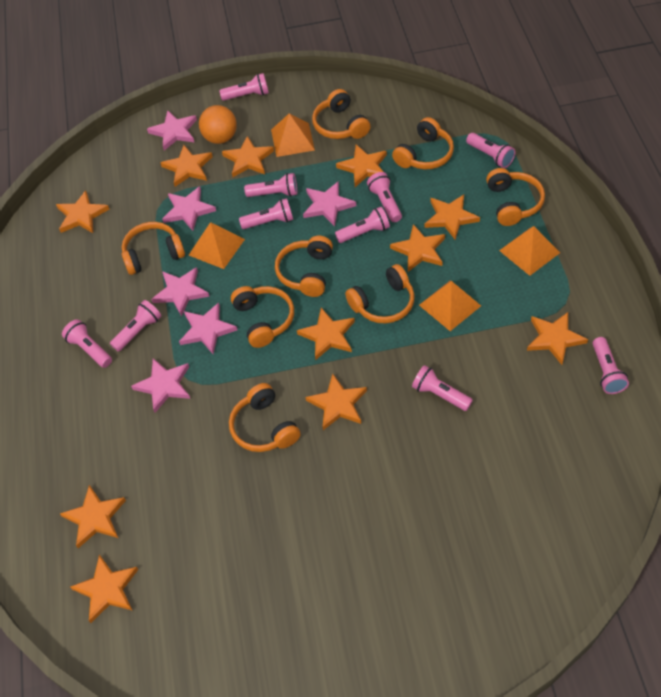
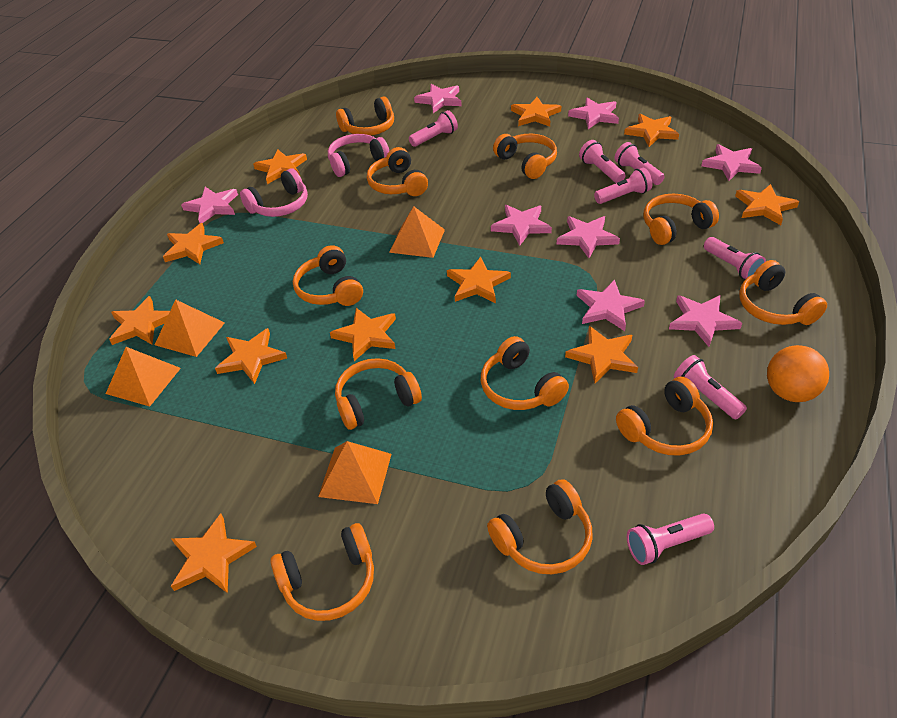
orange headphones: [122,222,185,275] [229,383,300,452] [231,286,294,348] [275,236,333,297] [312,89,370,139] [345,264,415,324] [392,117,454,169] [486,168,545,226] = 8 -> [270,523,374,621] [293,245,363,306] [335,358,422,430] [336,97,394,136] [367,147,428,196] [481,336,569,410] [487,479,593,574] [493,134,557,179] [616,377,713,456] [643,194,719,245] [739,260,827,325] = 11
pink flashlight: [62,319,112,368] [110,300,161,352] [219,73,269,101] [239,198,293,229] [244,173,297,197] [335,207,390,243] [367,172,402,222] [412,365,473,411] [466,133,516,168] [593,337,629,394] = 10 -> [409,110,458,147] [579,140,626,183] [594,168,652,204] [614,142,665,185] [627,513,714,565] [674,355,747,420] [704,237,766,279] = 7
pink headphones: none = 0 -> [240,168,308,217] [328,134,389,177] = 2
pink star: [131,358,190,413] [147,110,197,151] [151,267,210,317] [162,186,216,231] [179,302,238,354] [303,182,356,226] = 6 -> [181,187,238,223] [414,84,462,113] [491,205,552,246] [557,216,620,258] [568,98,619,129] [577,279,645,331] [669,295,742,347] [701,144,762,181] = 8

